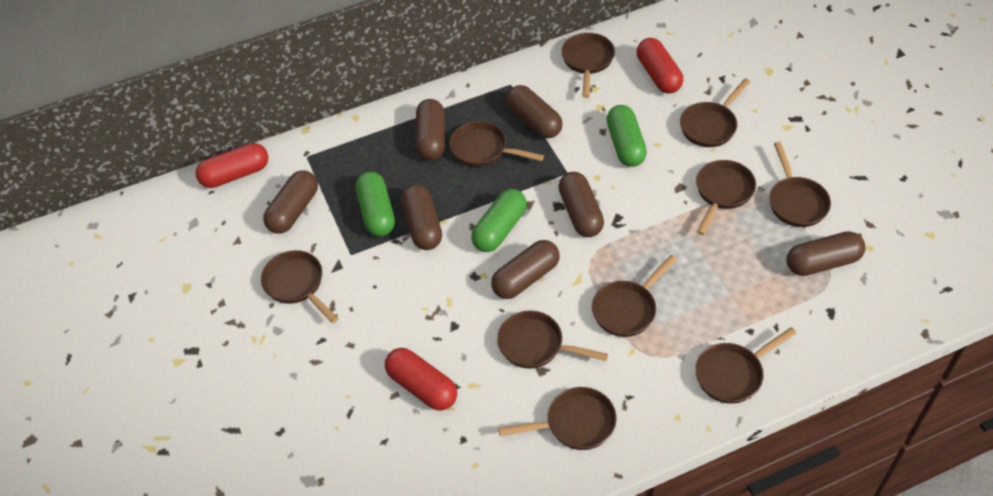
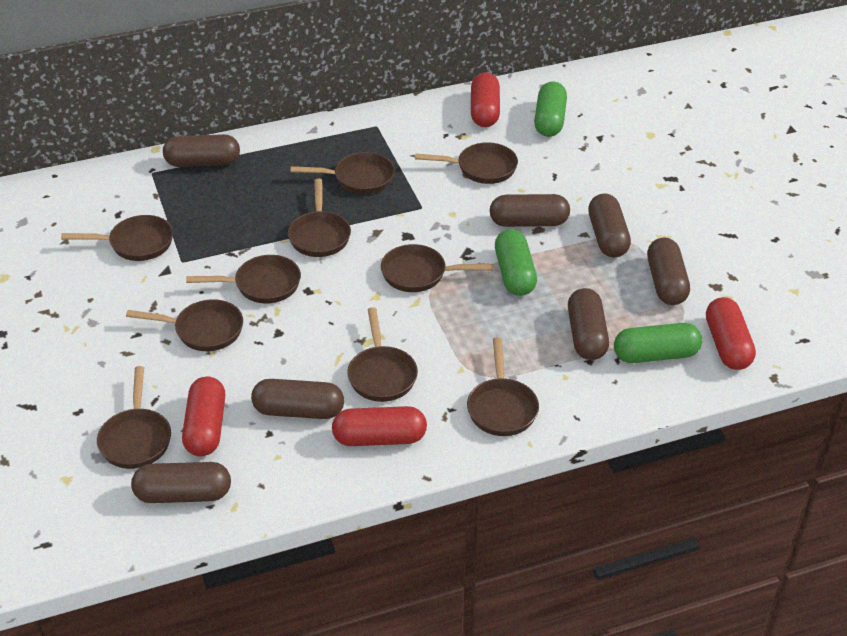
red capsule: [196,143,268,188] [385,348,457,411] [637,38,683,94] = 3 -> [182,376,225,456] [332,406,427,446] [471,72,500,127] [706,297,756,370] = 4

